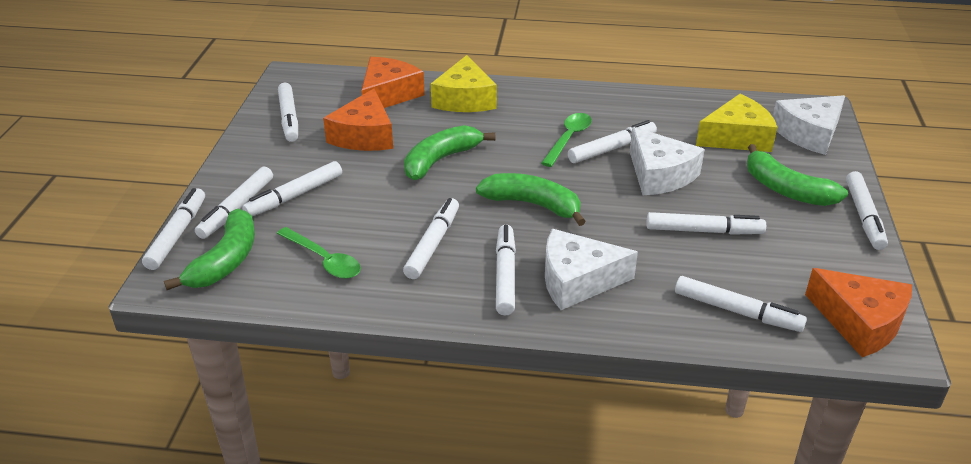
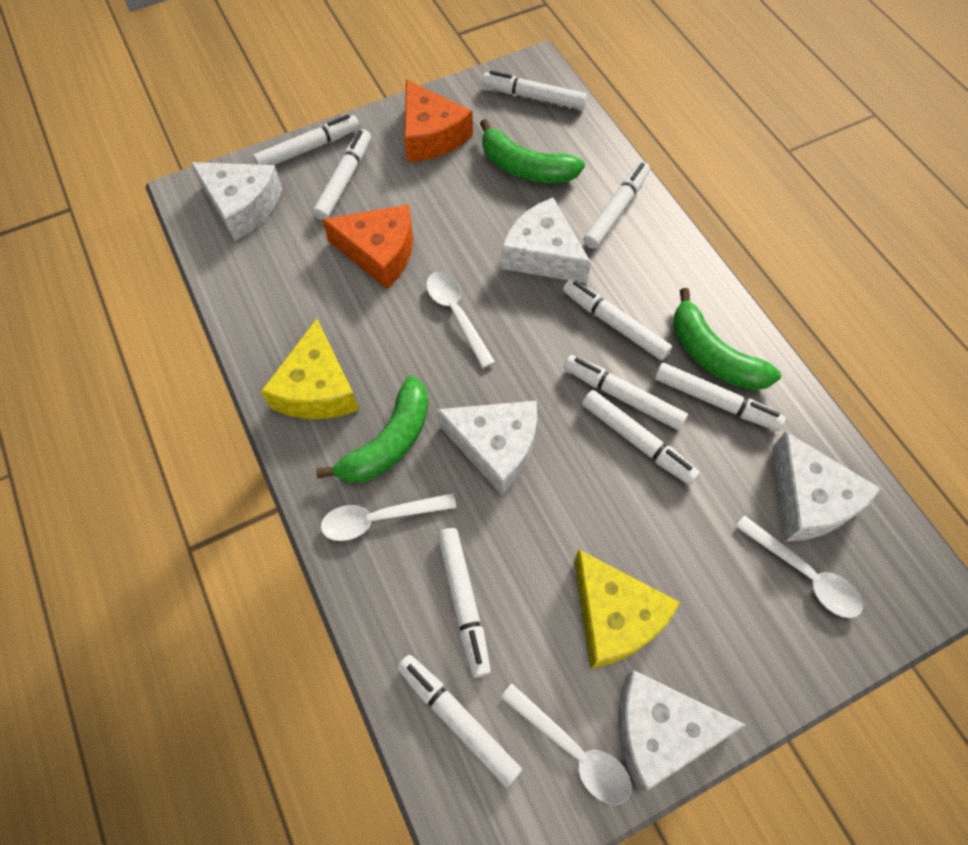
green banana: [164,209,255,290] [404,125,495,180] [476,173,586,226] [747,144,848,206] = 4 -> [316,376,428,483] [480,119,585,183] [673,288,781,390] = 3
green spoon: [277,227,361,279] [541,113,592,167] = 2 -> none = 0
orange cheese: [323,88,393,151] [361,57,425,108] [805,268,912,357] = 3 -> [322,204,413,289] [404,79,473,162] = 2
white cheese: [545,229,638,310] [630,127,705,195] [773,95,845,155] = 3 -> [191,162,283,241] [437,401,537,495] [501,198,591,284] [618,670,745,791] [772,431,881,541] = 5
white spoon: none = 0 -> [321,493,456,541] [426,272,495,368] [501,684,631,805] [735,515,863,618] = 4

